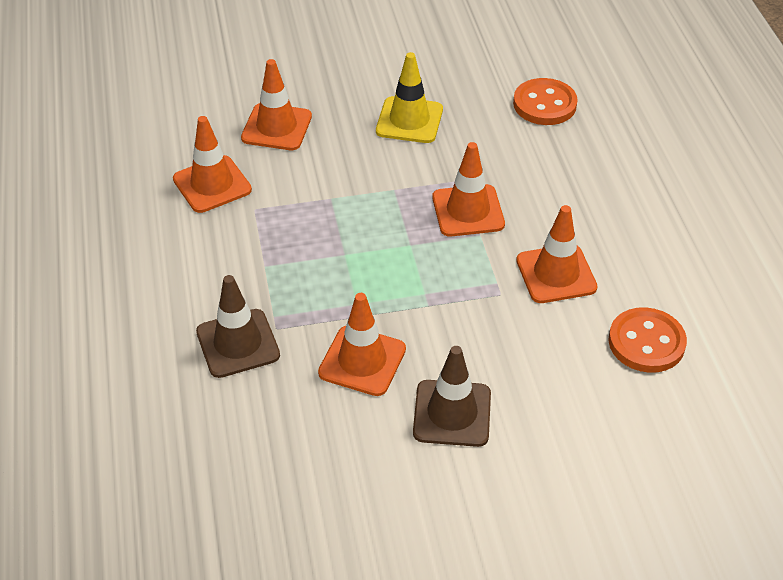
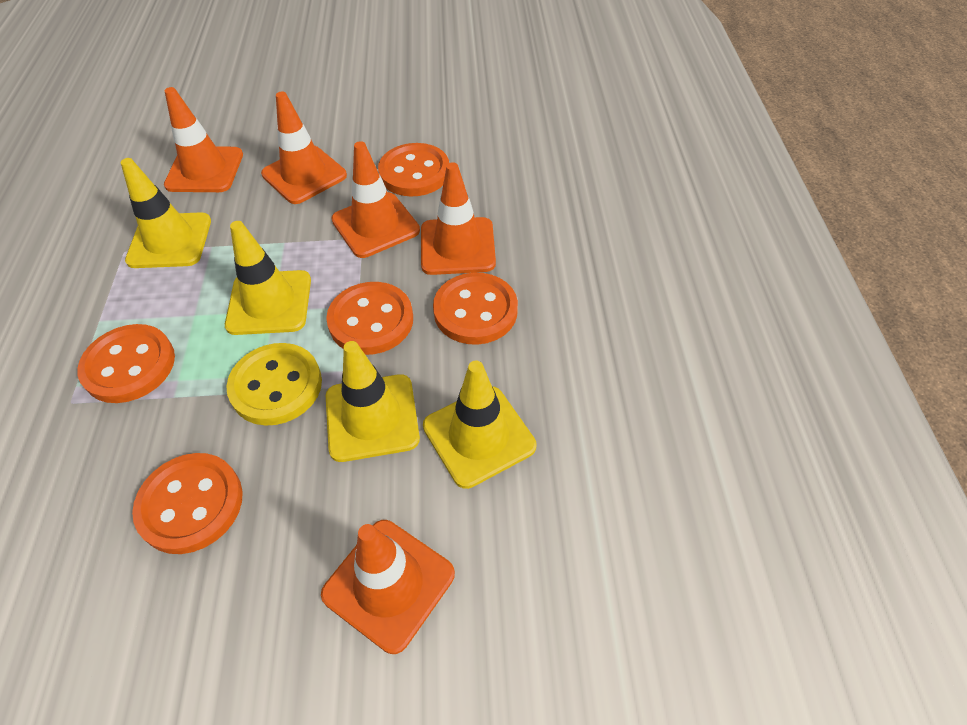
brown traffic cone: [196,275,280,378] [413,346,491,447] = 2 -> none = 0
orange button: [513,78,578,125] [608,307,687,373] = 2 -> [77,324,175,403] [132,453,243,554] [326,282,413,355] [378,143,449,196] [433,273,518,345] = 5
yellow button: none = 0 -> [226,343,322,426] = 1
yellow traffic cone: [376,52,443,143] = 1 -> [121,158,211,268] [225,221,311,335] [326,341,420,462] [423,361,536,489] = 4

